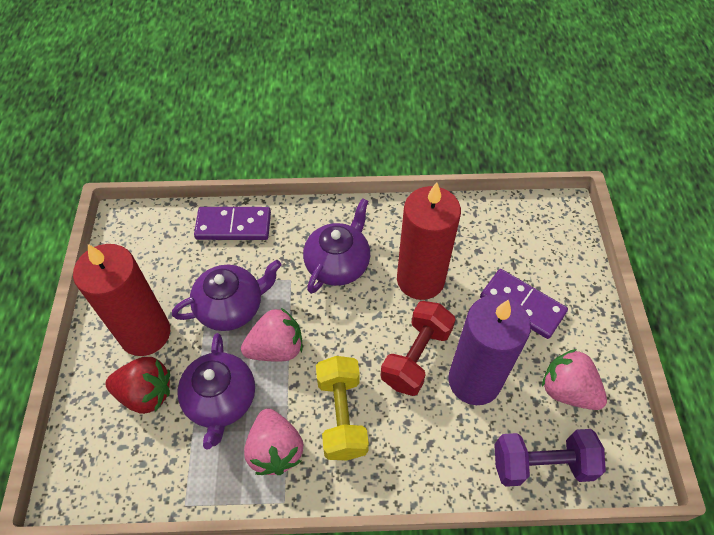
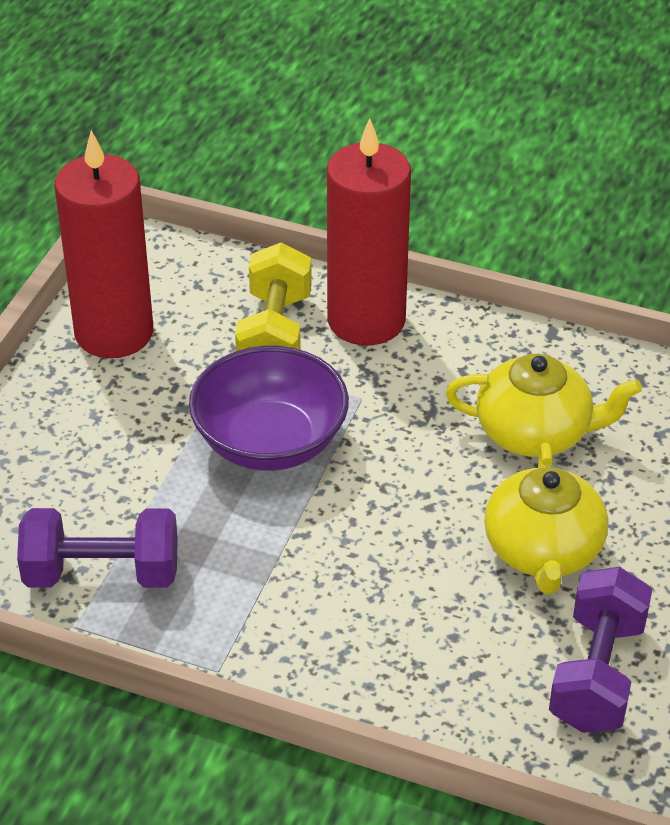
pink strawberry: [241,308,303,362] [244,408,303,475] [542,349,607,410] = 3 -> none = 0
purple bowl: none = 0 -> [189,346,349,471] = 1
purple candle: [448,295,531,405] = 1 -> none = 0
purple domino: [194,207,271,240] [480,269,568,339] = 2 -> none = 0
purple dumbbell: [494,429,606,487] = 1 -> [17,508,178,588] [549,567,652,733] = 2
purple teapot: [172,260,282,331] [177,333,255,449] [303,198,370,294] = 3 -> none = 0
red dumbbell: [381,301,456,396] = 1 -> none = 0
red strawberry: [105,357,170,414] = 1 -> none = 0
yellow teapot: none = 0 -> [446,354,642,457] [484,443,608,594] = 2

